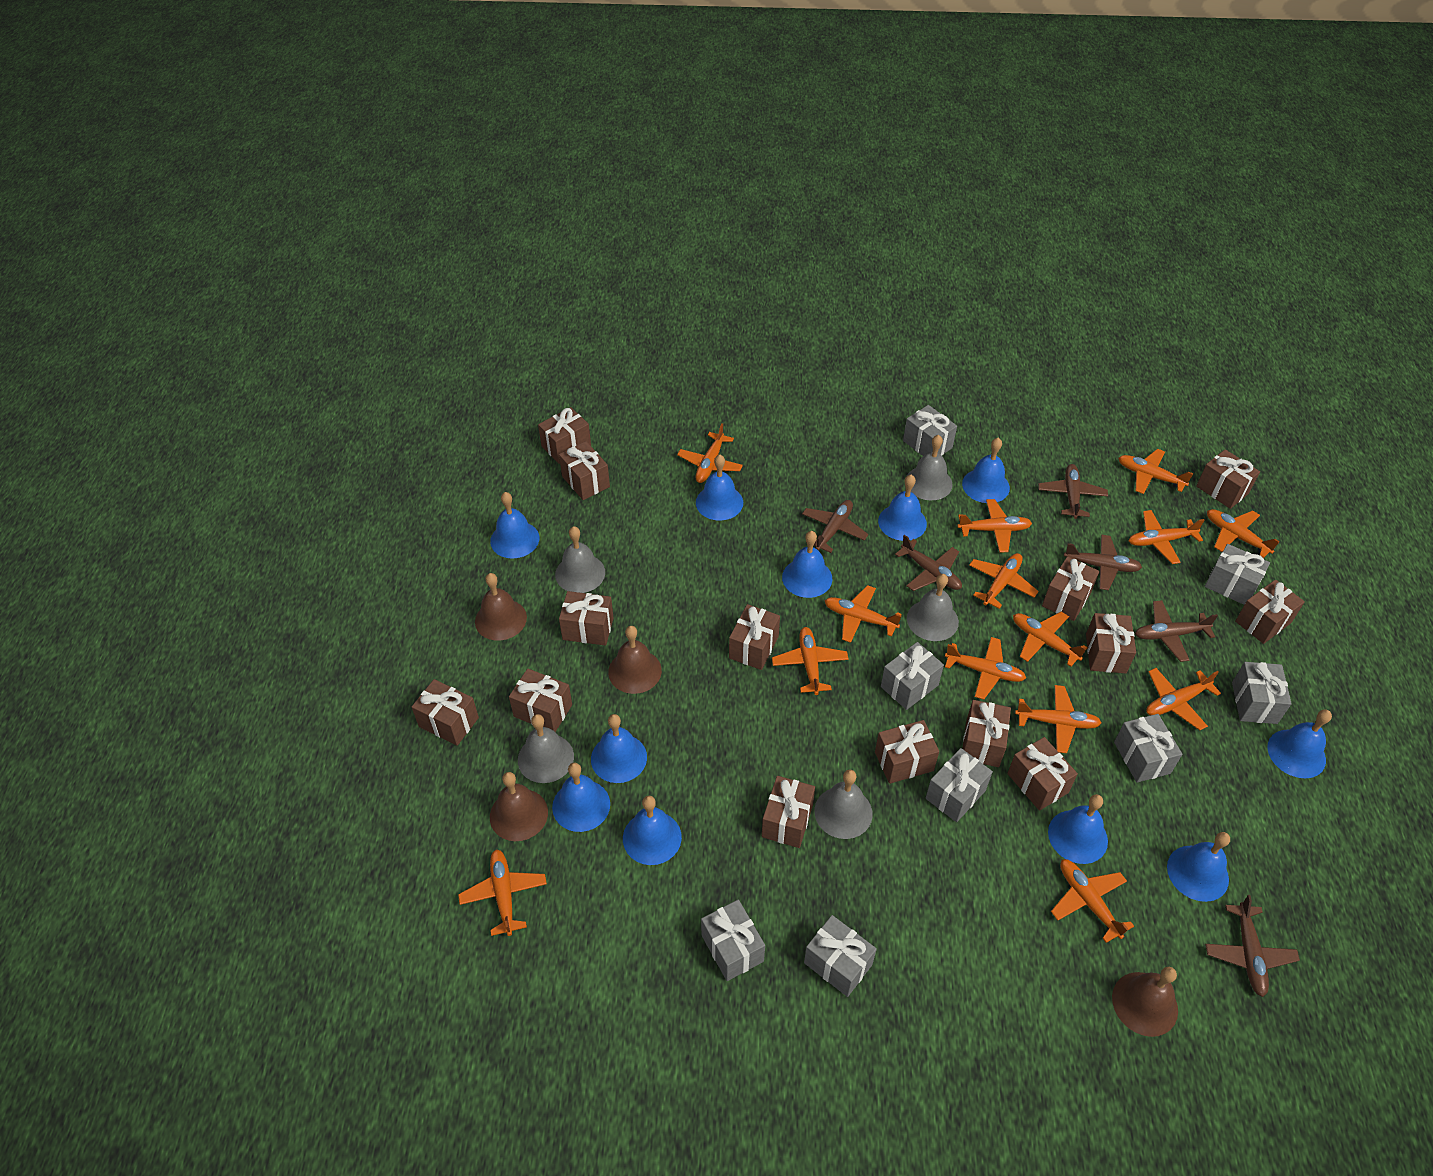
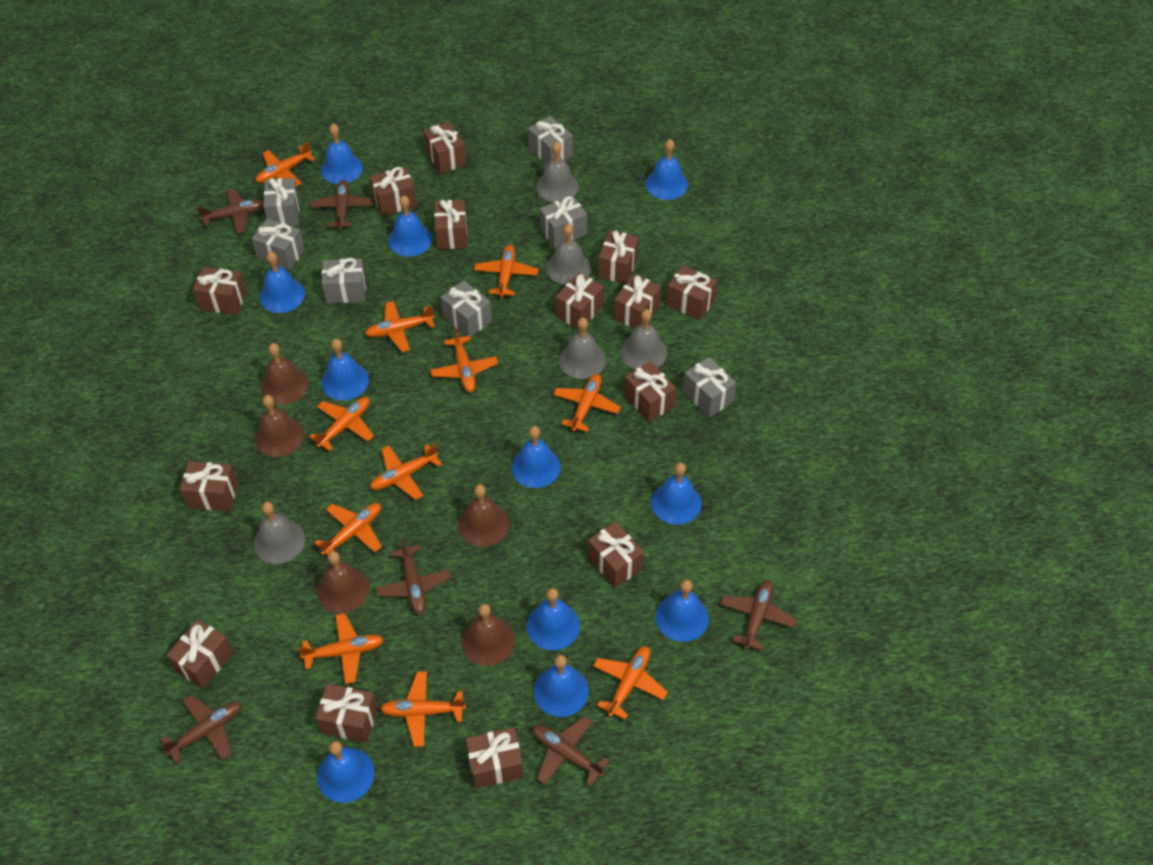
brown bell: [475,573,527,641] [490,772,548,841] [608,626,662,694] [1112,967,1178,1037] = 4 -> [255,395,304,457] [261,343,308,405] [317,551,370,613] [458,484,509,547] [461,604,515,666] = 5
grey gift: [701,900,765,981] [804,915,877,997] [881,642,944,710] [903,405,957,456] [926,748,993,822] [1114,714,1182,783] [1205,544,1270,605] [1232,662,1292,724] = 8 -> [251,218,305,270] [264,178,300,226] [322,258,366,304] [441,280,492,337] [528,116,573,165] [540,195,587,248] [683,357,736,418] = 7
orange plane: [458,849,547,936] [677,423,743,483] [772,627,849,695] [825,585,902,643] [945,637,1026,700] [957,499,1032,553] [969,553,1039,609] [1013,612,1088,667] [1015,685,1102,753] [1051,859,1134,943] [1118,449,1194,494] [1129,510,1205,564] [1146,668,1221,730] [1207,509,1280,558] = 14 -> [256,142,315,186] [298,613,384,684] [309,397,374,451] [314,503,382,555] [365,301,435,352] [370,444,442,500] [380,671,466,747] [430,327,498,392] [474,245,539,298] [553,374,621,432] [593,646,668,720] = 11

